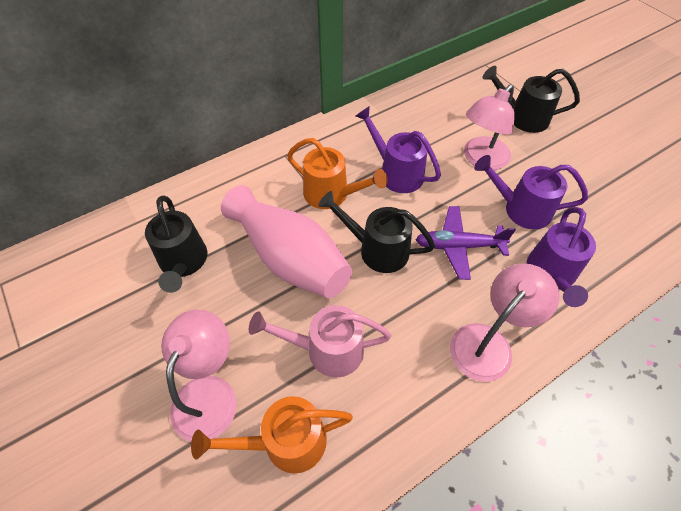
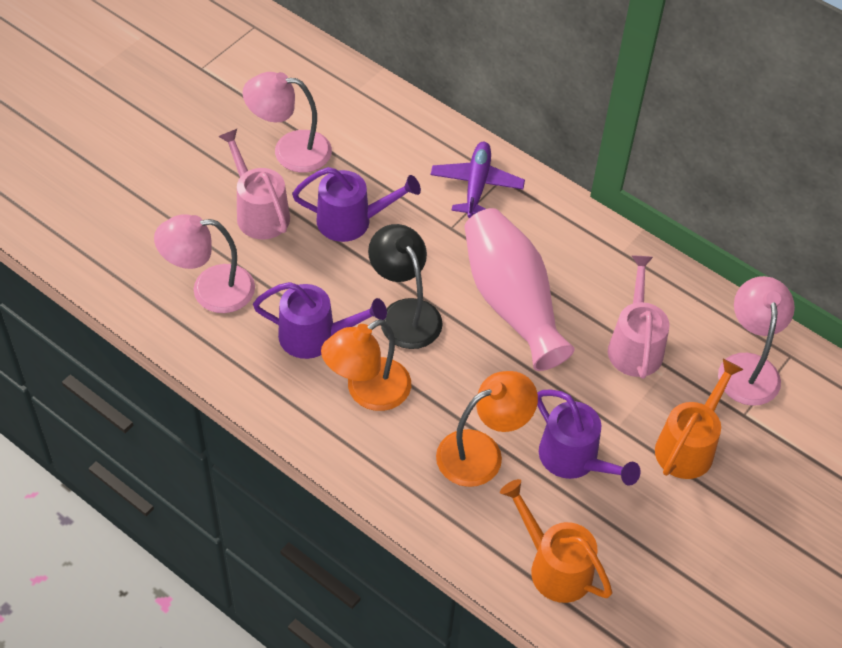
black lamp: none = 0 -> [368,224,443,349] = 1
black watering can: [145,195,207,293] [318,191,435,273] [483,66,580,133] = 3 -> none = 0
orange lamp: none = 0 -> [321,319,411,411] [436,371,538,487] = 2
pink watering can: [249,305,391,378] = 1 -> [218,129,290,239] [608,256,670,379] = 2

